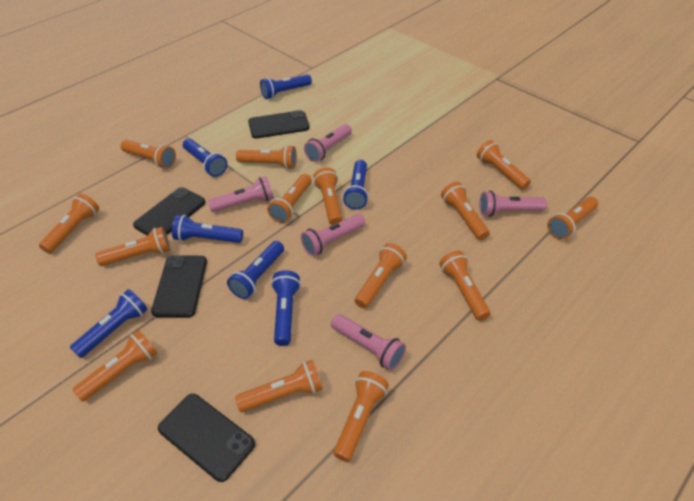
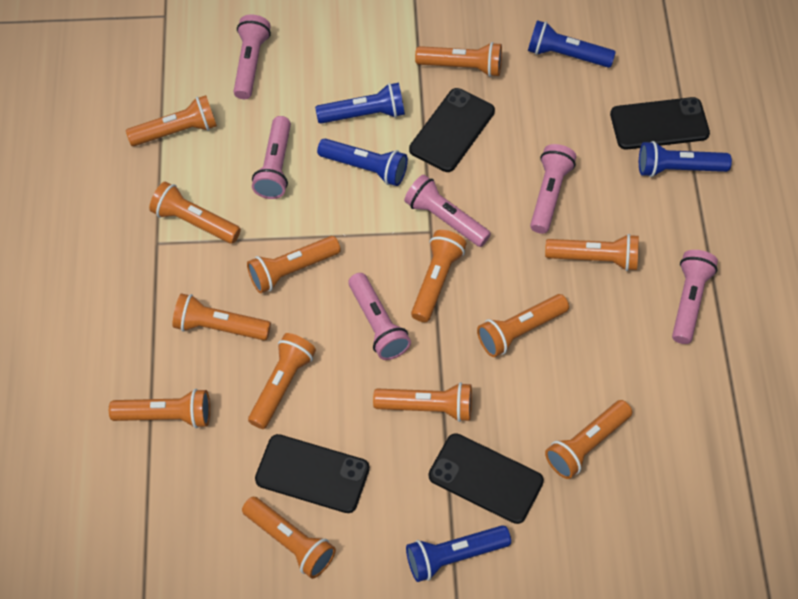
blue flashlight: [70,289,148,358] [172,215,243,243] [183,139,227,177] [227,241,284,299] [260,74,312,99] [271,270,301,346] [343,160,369,209] = 7 -> [315,83,405,124] [317,138,408,186] [406,525,511,582] [528,20,616,68] [639,141,732,177] = 5
orange flashlight: [39,193,99,253] [72,330,157,402] [95,227,171,266] [121,140,176,169] [235,360,322,412] [236,145,297,169] [267,174,312,223] [314,167,342,225] [334,371,389,462] [355,243,407,309] [439,251,491,321] [441,182,490,240] [477,140,531,190] [547,197,598,240] = 14 -> [109,389,210,428] [126,95,217,146] [149,182,241,244] [173,293,271,340] [242,497,336,579] [247,236,341,294] [248,333,316,429] [373,382,472,422] [411,230,466,322] [415,42,502,77] [477,294,569,357] [545,234,639,271] [545,400,632,479] = 13
pink flashlight: [208,176,274,212] [301,214,365,256] [304,124,352,162] [331,314,406,371] [479,191,547,217] = 5 -> [233,15,271,99] [252,116,291,199] [348,273,411,360] [404,175,491,247] [530,144,576,234] [672,250,718,344] = 6

